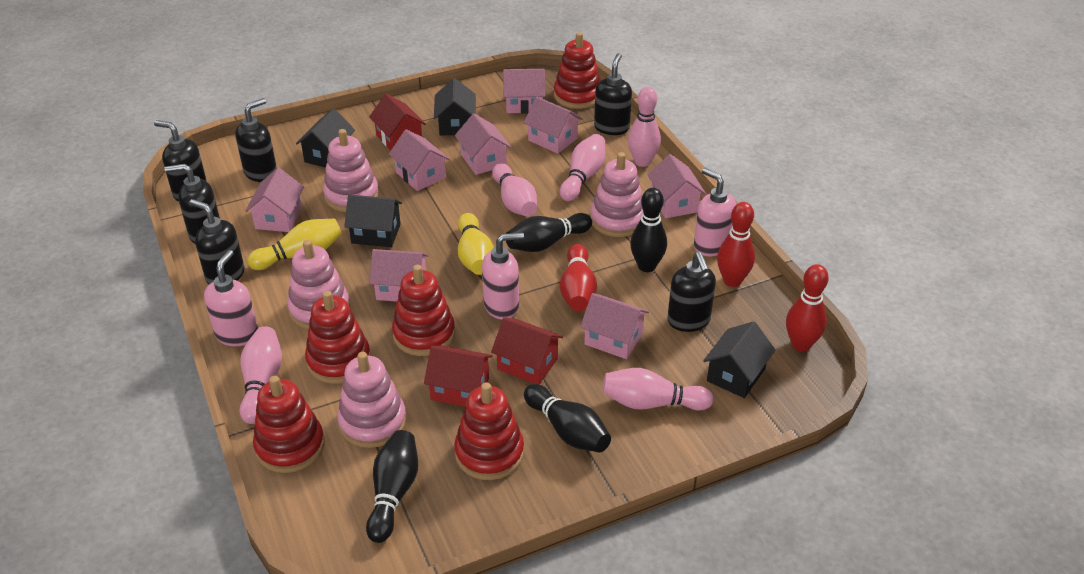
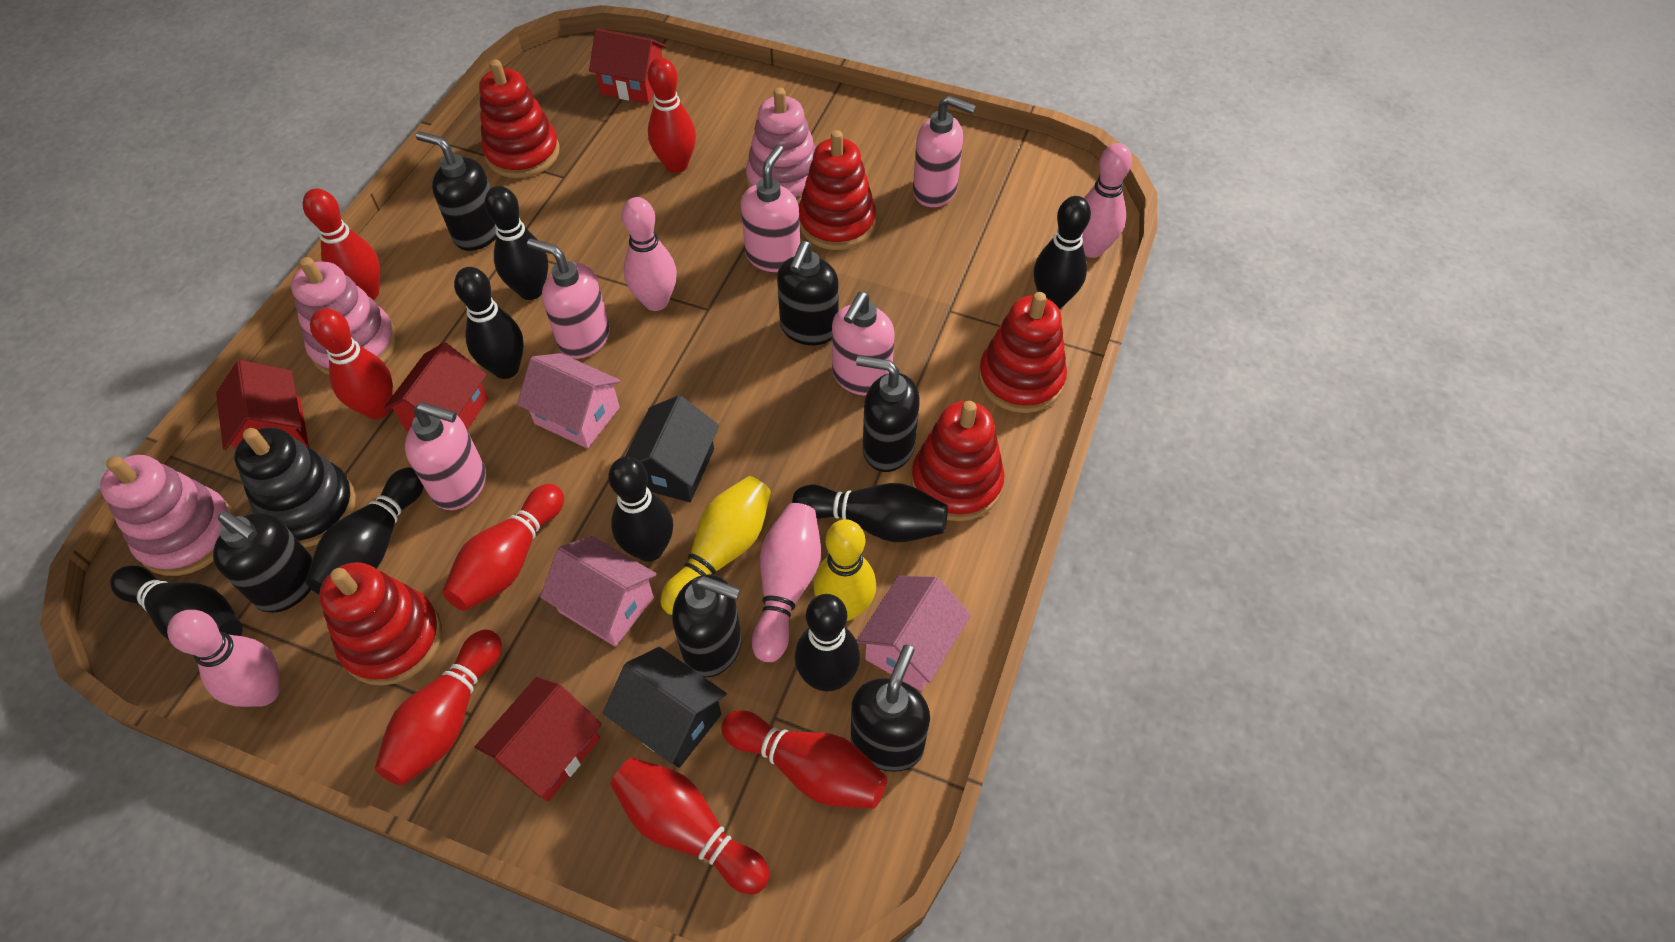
black bowling pin: [366,430,418,543] [506,213,592,252] [524,384,611,453] [630,188,667,272] = 4 -> [110,566,243,641] [306,467,424,594] [454,267,524,379] [485,186,548,300] [608,457,673,562] [792,483,948,542] [795,594,860,692] [1034,196,1091,309] = 8
black house: [296,109,355,168] [344,195,402,247] [434,78,476,136] [703,321,775,398] = 4 -> [603,647,727,768] [625,395,719,502] = 2
black stacking toy: none = 0 -> [234,427,356,547] = 1
pink bowling pin: [240,326,282,424] [492,163,537,217] [560,134,605,201] [602,368,713,410] [628,87,661,167] = 5 -> [167,610,280,707] [622,197,677,311] [751,503,821,662] [1082,143,1132,258] = 4
pink house: [245,168,304,232] [369,249,429,302] [389,129,449,191] [455,113,511,175] [503,69,545,114] [523,97,582,154] [580,293,649,359] [648,154,706,218] = 8 -> [517,353,621,448] [540,536,657,646] [856,576,971,691] = 3
pink soap dispenser: [204,250,258,346] [482,232,524,319] [694,168,736,256] = 3 -> [405,402,486,510] [527,238,610,359] [741,145,800,272] [832,292,895,396] [913,95,976,207] = 5
pink stacking toy: [287,240,350,329] [323,129,379,212] [337,352,406,448] [590,152,643,237] = 4 -> [100,455,234,576] [291,257,397,375] [746,87,816,205] = 3
red bowling pin: [560,244,597,311] [717,202,755,287] [786,264,829,352] = 3 -> [303,188,380,300] [310,308,393,419] [375,629,502,786] [442,484,564,611] [610,757,770,894] [648,58,696,173] [721,710,887,808] = 7
red house: [369,94,426,150] [424,345,493,407] [491,317,563,385] = 3 -> [216,360,309,450] [383,342,489,432] [475,677,602,802] [589,28,667,104] = 4

